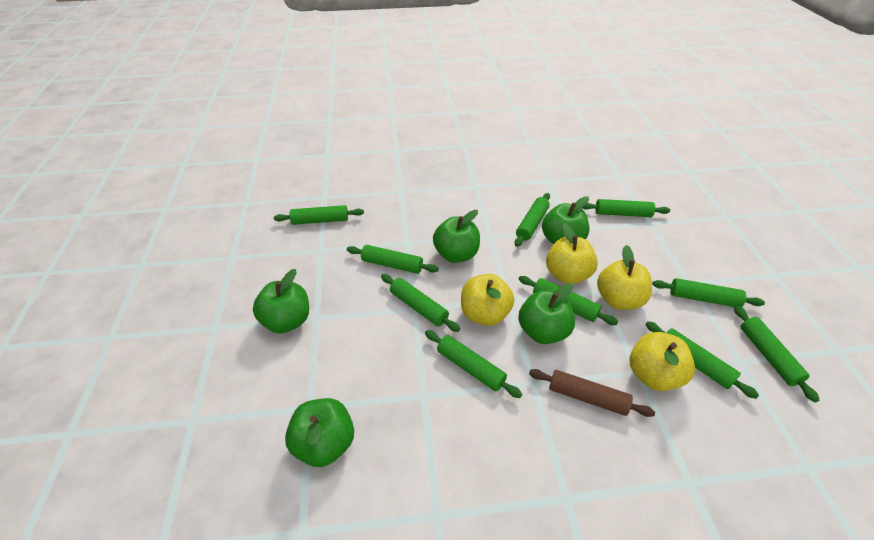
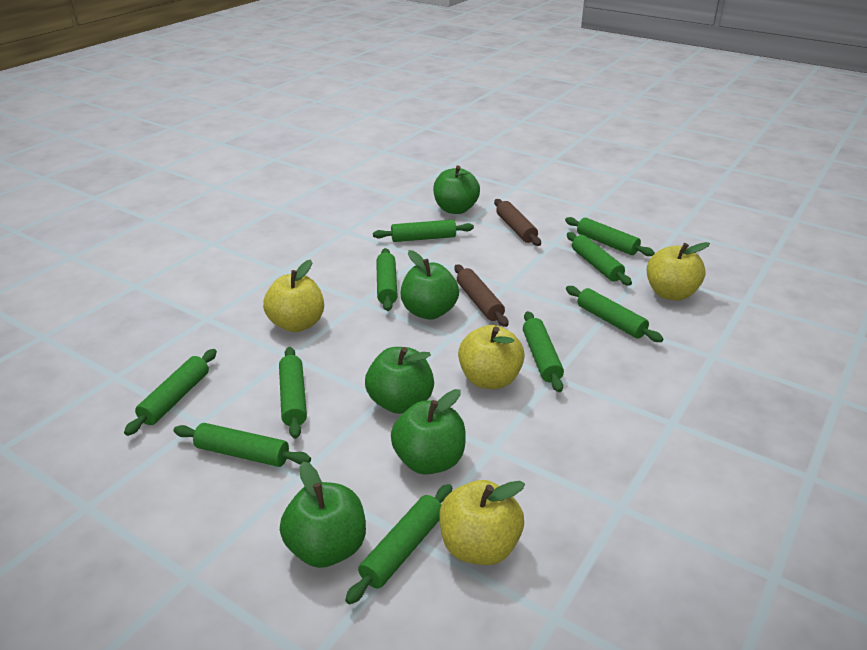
brown rolling pin: [529,369,655,417] = 1 -> [454,264,508,327] [494,199,541,246] = 2

